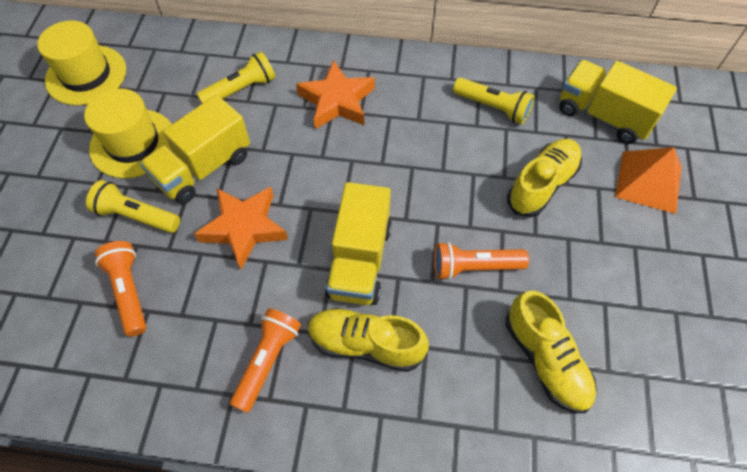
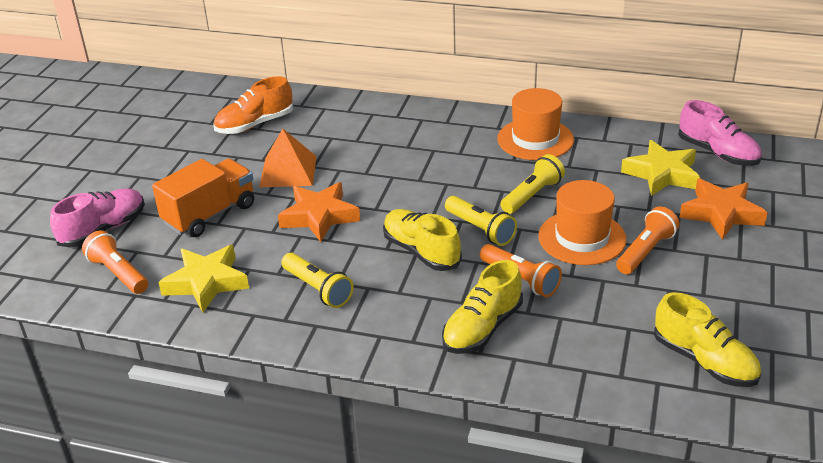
orange hat: none = 0 -> [497,88,574,160] [538,180,626,265] = 2
orange shoe: none = 0 -> [214,76,293,134] = 1
orange truck: none = 0 -> [152,158,254,237] = 1
pink shoe: none = 0 -> [50,189,145,248] [678,100,762,166] = 2
yellow hat: [37,21,126,105] [84,88,172,178] = 2 -> none = 0
yellow star: none = 0 -> [158,245,249,313] [621,140,700,196] = 2
yellow truck: [140,95,250,204] [325,182,392,305] [559,60,677,144] = 3 -> none = 0

